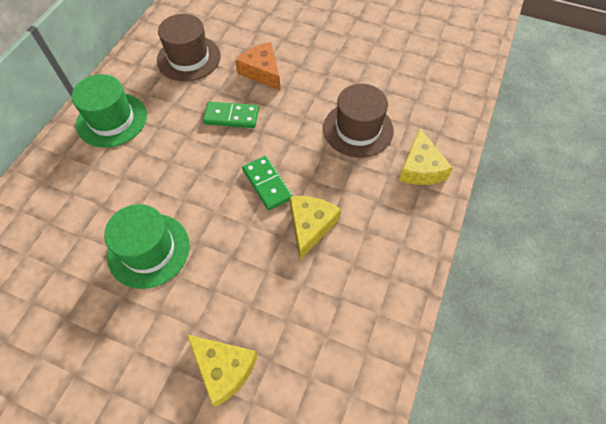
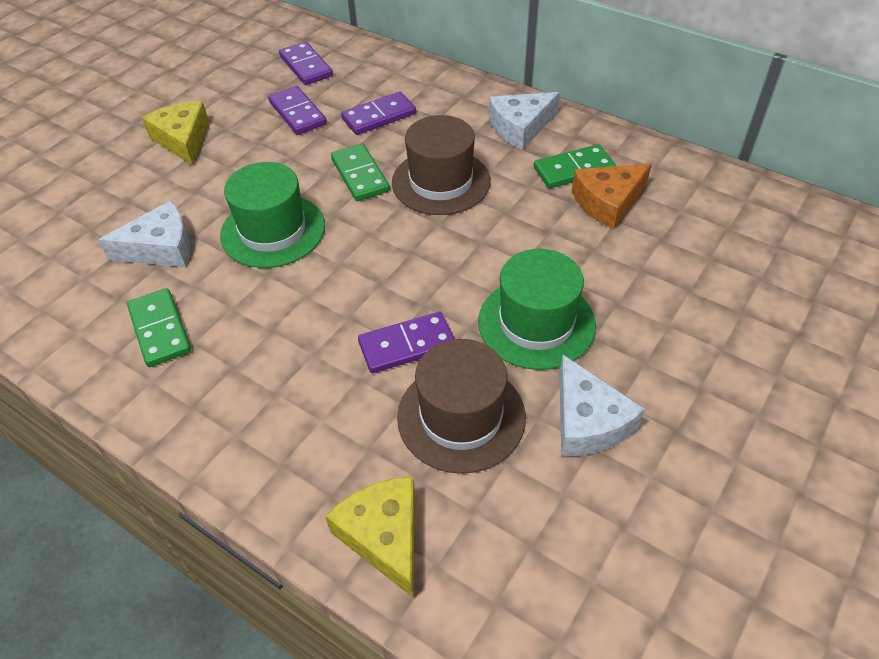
green domino: [203,101,259,128] [242,156,293,210] = 2 -> [127,288,191,367] [331,144,390,201] [534,144,616,188] = 3
purple domino: none = 0 -> [268,86,327,135] [279,41,333,85] [341,92,416,135] [358,312,454,373] = 4
white cheese: none = 0 -> [98,200,191,267] [489,92,560,150] [559,355,645,456] = 3
yellow cheese: [187,335,258,407] [290,196,341,260] [399,128,453,185] = 3 -> [142,101,209,166] [325,476,415,597] = 2

